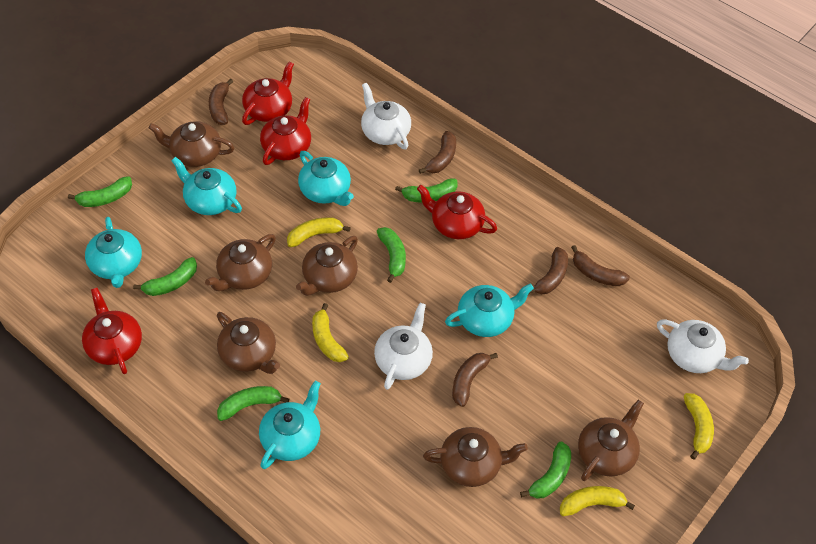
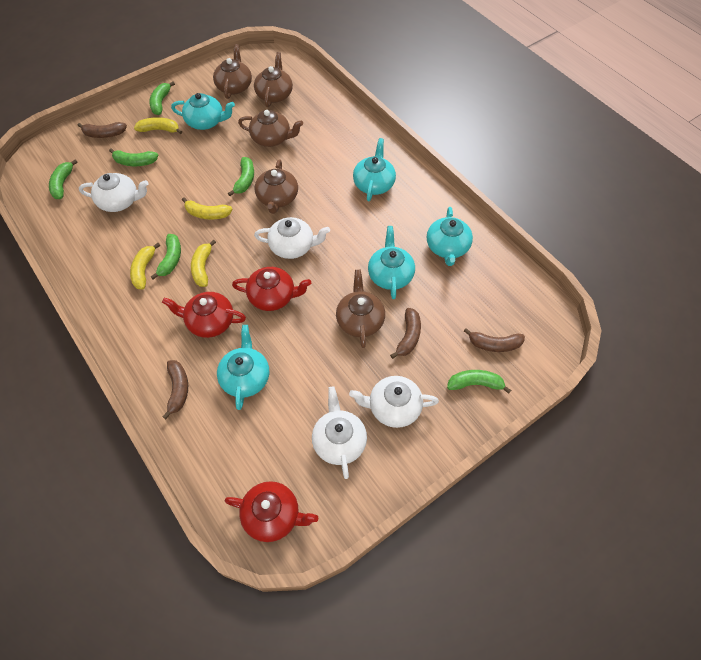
brown banana: [209,79,233,125] [419,131,456,174] [452,353,498,407] [529,247,568,295] [571,245,630,286] = 5 -> [78,122,127,138] [162,360,188,419] [390,308,421,359] [464,328,525,352] = 4
brown teapot: [149,121,234,167] [205,234,276,291] [217,312,280,374] [296,236,358,296] [423,427,528,487] [578,400,644,481] = 6 -> [213,44,252,99] [238,110,303,147] [254,52,293,107] [255,159,298,214] [336,270,385,348] = 5
red teapot: [82,288,142,374] [242,62,294,125] [260,97,311,165] [417,185,497,239] = 4 -> [162,292,246,338] [225,481,319,542] [232,267,311,311] = 3
white teapot: [361,83,411,149] [374,303,433,390] [657,320,749,373] = 3 -> [79,173,149,212] [254,217,330,259] [312,386,367,479] [349,376,439,428] = 4

